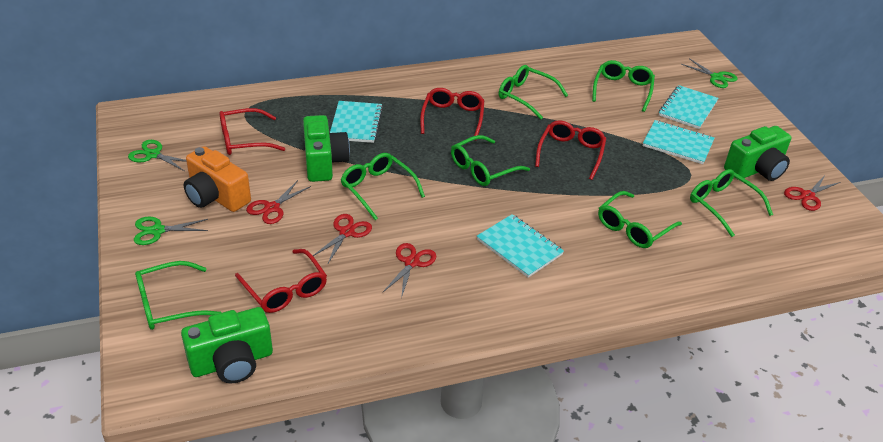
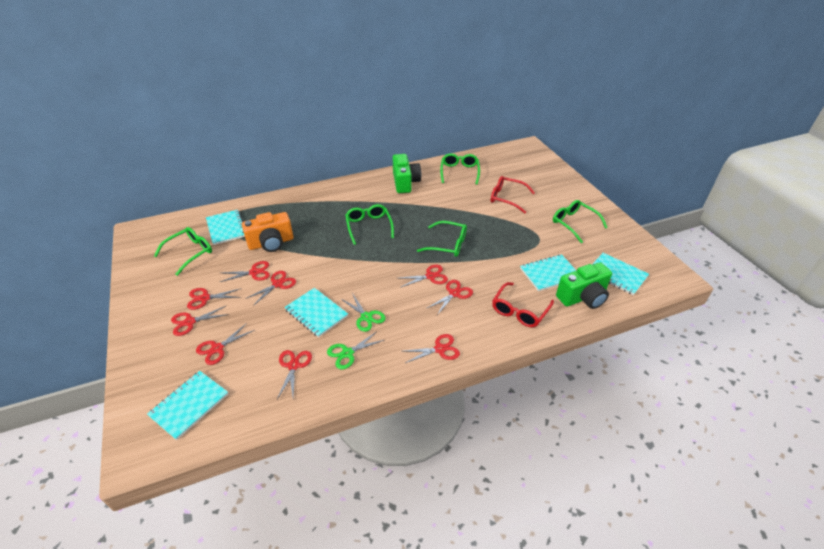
green camera: [181,307,273,383] [303,115,350,182] [724,126,791,181] = 3 -> [393,154,421,193] [556,262,612,309] = 2
green glasses: [135,261,221,330] [340,153,425,220] [451,135,530,186] [499,65,568,120] [592,60,655,112] [598,191,682,248] [690,169,773,237] = 7 -> [154,227,212,276] [345,204,394,245] [417,221,467,257] [440,153,480,185] [553,200,608,243] = 5
green scissors: [128,140,186,171] [134,217,208,245] [681,58,738,88] = 3 -> [327,331,384,369] [341,293,386,332] = 2
red glasses: [220,108,285,155] [235,249,327,313] [420,88,484,140] [535,120,606,180] = 4 -> [491,176,535,214] [492,282,554,327] = 2
red scissors: [246,180,311,224] [313,214,372,265] [383,243,436,298] [784,174,841,211] = 4 -> [171,306,228,336] [187,288,241,310] [196,323,254,365] [220,261,270,282] [245,271,296,306] [277,350,312,399] [400,265,448,287] [404,334,460,363] [427,280,473,315] = 9
turquoise notebook: [330,101,383,143] [477,214,564,278] [643,120,714,164] [659,85,718,129] = 4 -> [147,371,228,440] [206,210,245,245] [284,288,348,337] [520,254,577,291] [592,253,649,295] = 5

